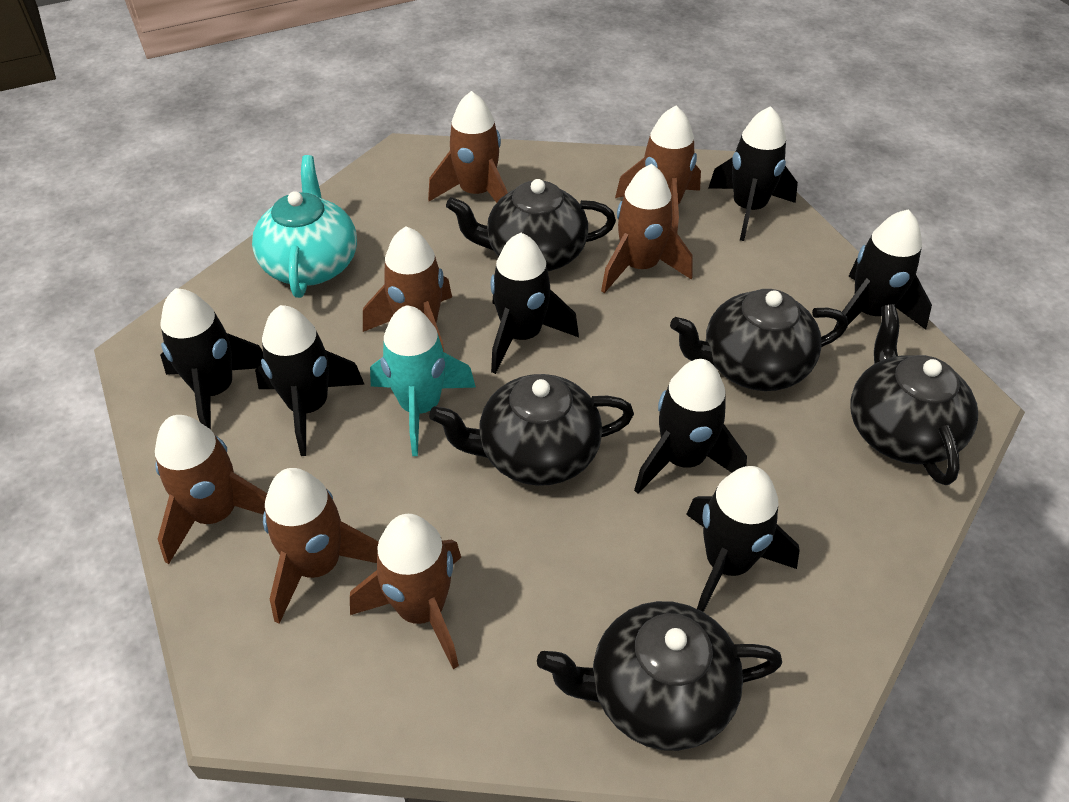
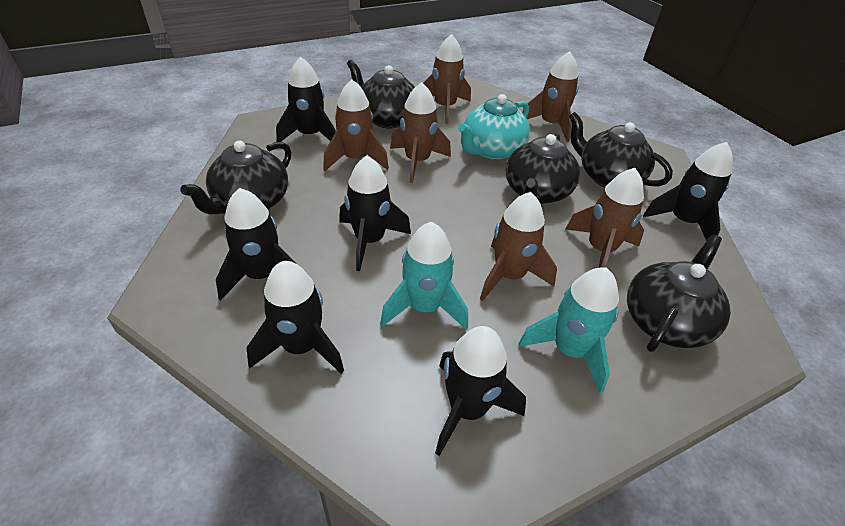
black rocket: [160,288,264,429] [255,305,364,456] [490,233,579,374] [634,359,747,494] [686,466,800,612] [709,106,798,241] [834,209,932,330] = 7 -> [216,188,295,300] [246,261,344,374] [276,57,336,142] [339,156,411,271] [435,326,526,456] [643,142,733,241] = 6
brown rocket: [155,415,267,564] [263,468,379,624] [350,514,461,669] [363,226,452,353] [428,91,508,203] [601,164,693,293] [615,106,701,232] = 7 -> [323,79,389,171] [390,82,451,183] [423,34,471,124] [480,192,557,301] [522,51,579,142] [566,168,644,268] = 6
turquoise rocket: [370,305,476,456] = 1 -> [380,222,468,330] [519,267,619,393] = 2

